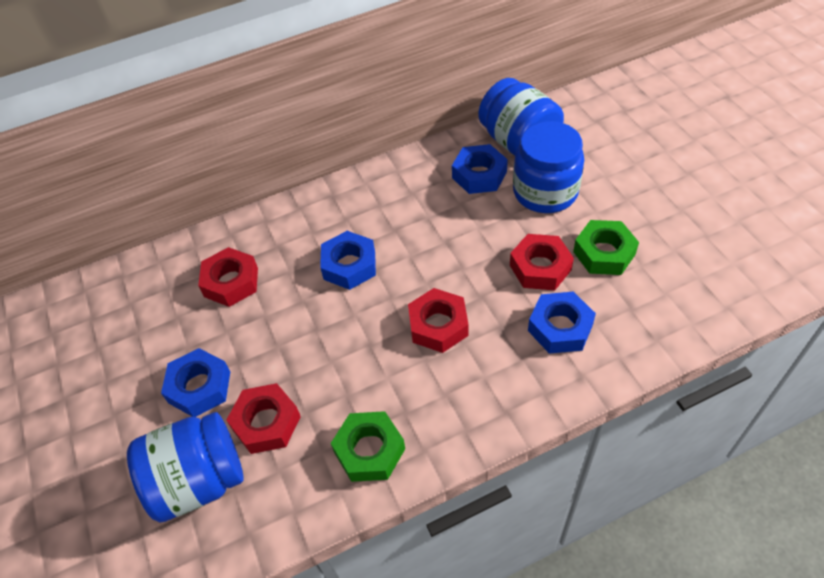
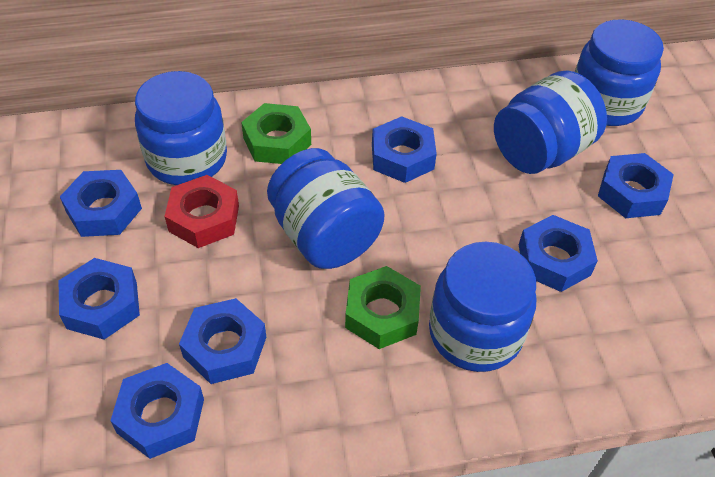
blue jar: [127,412,243,522] [479,78,564,156] [513,121,584,213] = 3 -> [135,71,227,185] [267,148,385,269] [429,241,536,372] [494,70,607,174] [575,19,664,126] = 5
blue nut: [161,348,230,417] [320,231,376,290] [452,144,508,194] [528,291,596,354] = 4 -> [59,258,140,340] [60,170,142,237] [110,363,204,459] [179,298,266,384] [372,116,437,183] [519,215,598,292] [598,153,674,218] = 7
red nut: [198,247,258,307] [226,383,301,454] [408,288,469,353] [510,234,574,290] = 4 -> [165,175,239,248] = 1

